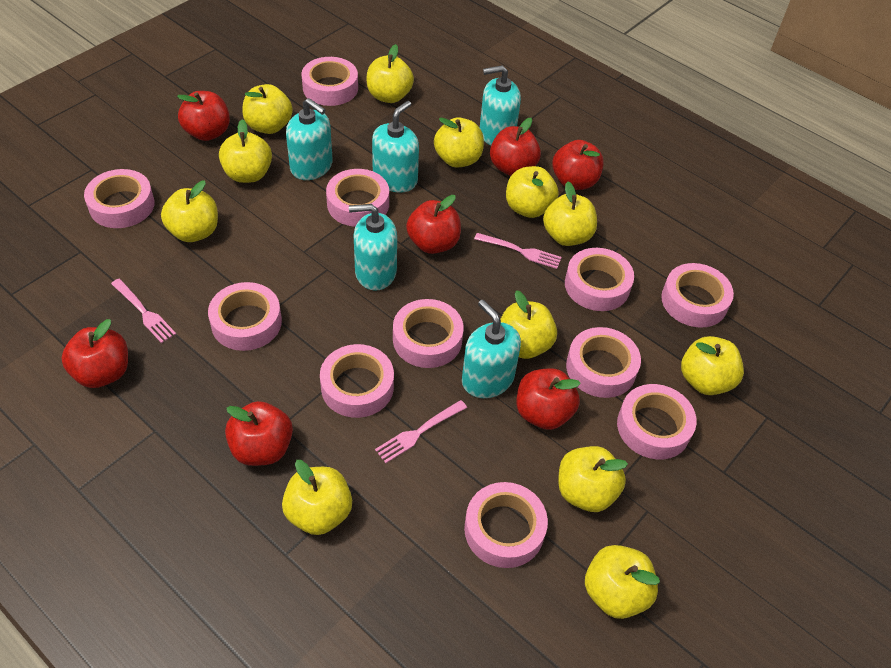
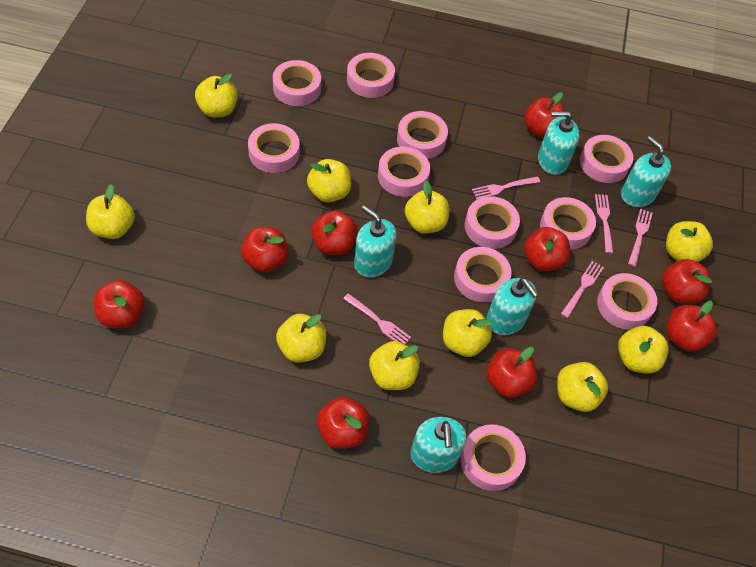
pink fork: [111,279,176,343] [375,400,467,463] [474,233,562,269] = 3 -> [343,293,411,344] [472,176,540,199] [561,261,604,318] [595,194,613,253] [628,209,653,266] = 5
red apple: [61,319,128,388] [177,91,230,141] [225,401,293,466] [406,195,461,254] [490,118,541,176] [517,368,581,430] [552,140,604,190] = 7 -> [93,280,145,328] [241,227,289,273] [311,210,358,255] [317,396,370,449] [487,347,537,398] [524,227,570,271] [525,92,566,138] [662,259,712,304] [666,301,717,352] = 9
yellow apple: [161,180,218,242] [219,119,272,183] [242,84,293,134] [282,460,352,535] [367,44,414,103] [434,117,484,168] [500,290,557,359] [506,166,559,218] [543,182,597,246] [558,446,628,512] [585,545,660,619] [681,336,744,395] = 12 -> [86,184,135,239] [195,74,238,118] [276,314,326,363] [307,159,351,203] [369,341,420,390] [405,181,449,233] [443,309,493,357] [557,362,608,412] [618,326,669,373] [666,221,713,262] = 10

